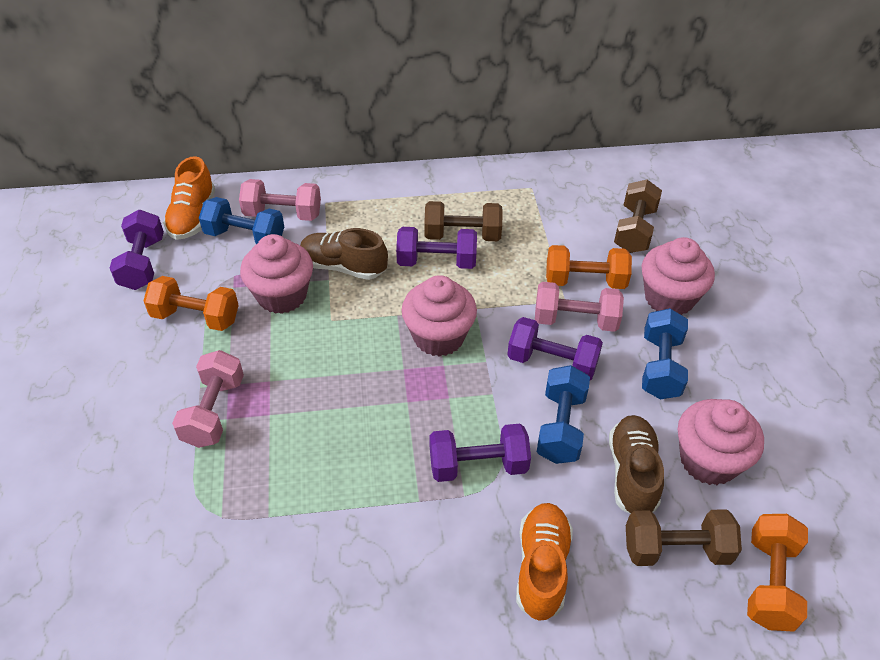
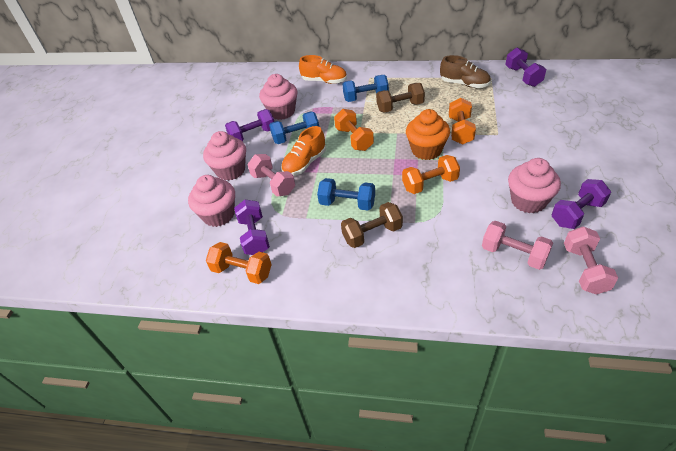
brown dumbbell: [424,201,503,241] [614,180,662,253] [626,509,742,566] = 3 -> [341,202,403,248] [376,83,425,113] = 2
brown shoe: [300,228,388,280] [609,415,664,514] = 2 -> [440,55,491,88] = 1
orange cupcake: none = 0 -> [406,109,450,160] = 1
orange dumbbell: [143,276,239,331] [546,245,632,289] [747,514,808,632] = 3 -> [206,242,272,284] [334,109,374,151] [402,155,460,194] [449,98,476,145] = 4

